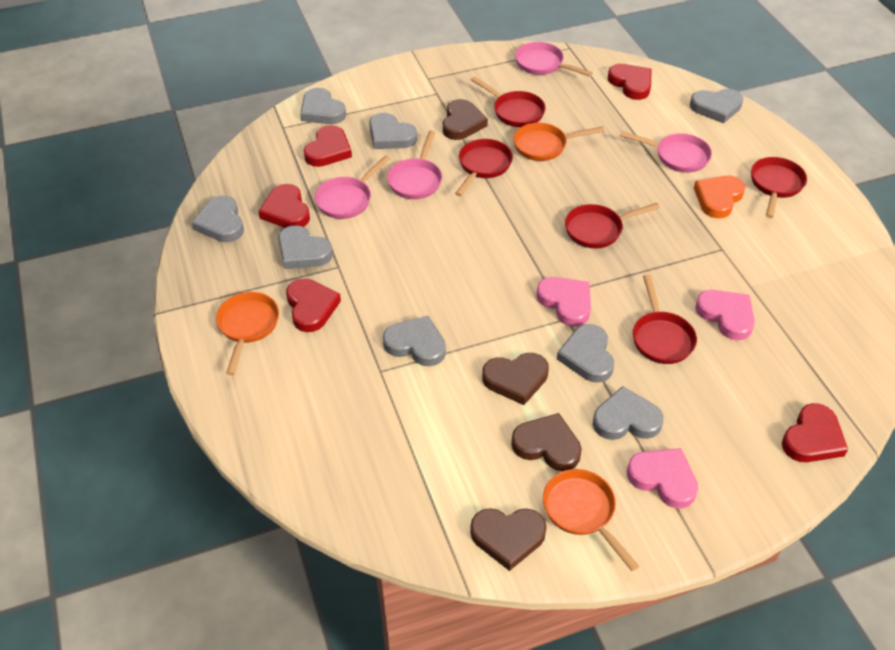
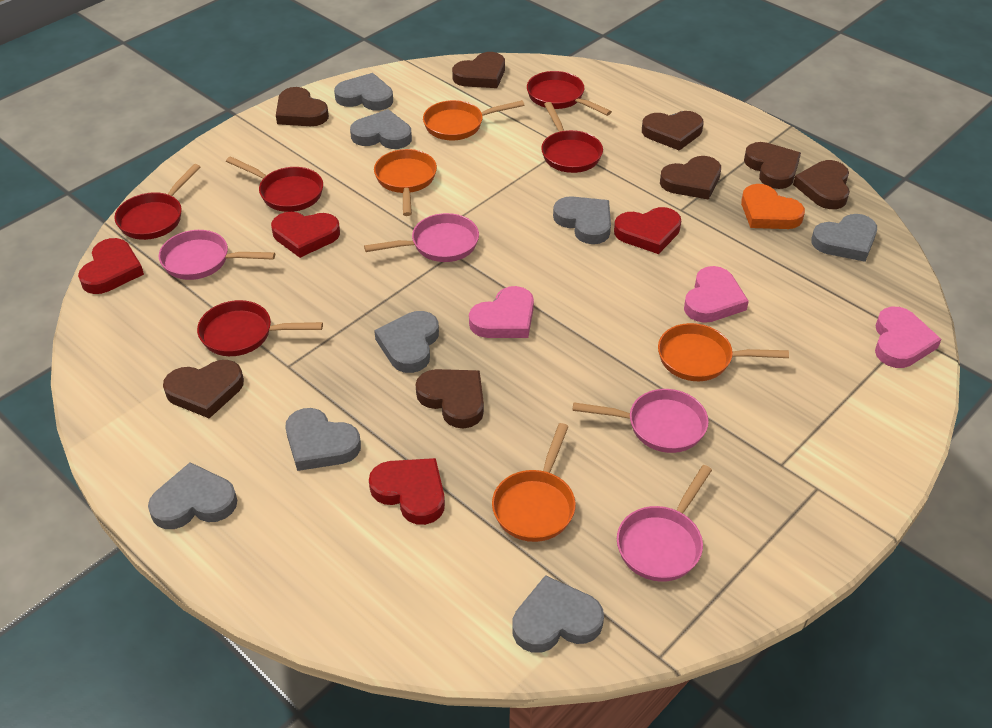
brown heart: [443,99,488,140] [470,508,547,571] [482,353,549,405] [511,413,582,471] = 4 -> [163,360,244,418] [276,87,329,126] [415,369,484,429] [452,52,505,88] [642,111,704,151] [660,156,721,200] [744,142,801,189] [793,160,850,209] = 8
orange pan: [216,292,279,375] [513,123,604,161] [543,469,639,571] = 3 -> [374,149,437,216] [423,100,524,140] [492,423,576,542] [658,323,789,381] = 4
red heart: [258,184,310,228] [286,279,341,332] [304,125,352,167] [608,64,651,100] [782,403,848,462] = 5 -> [78,238,144,294] [271,212,340,258] [369,458,445,525] [614,207,681,254] = 4

